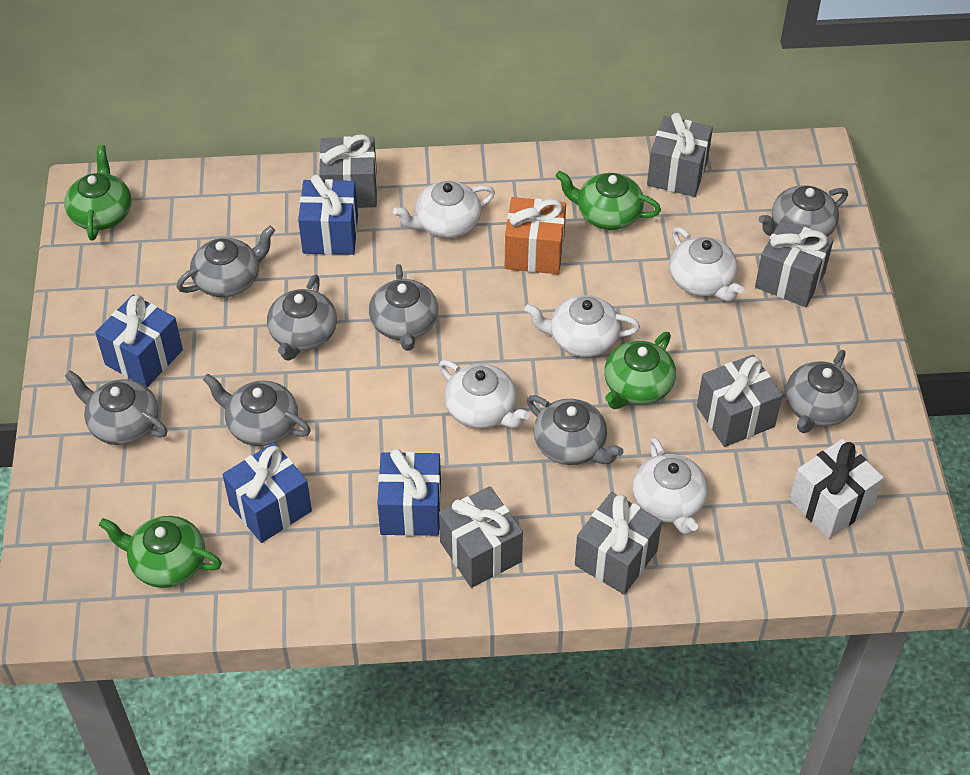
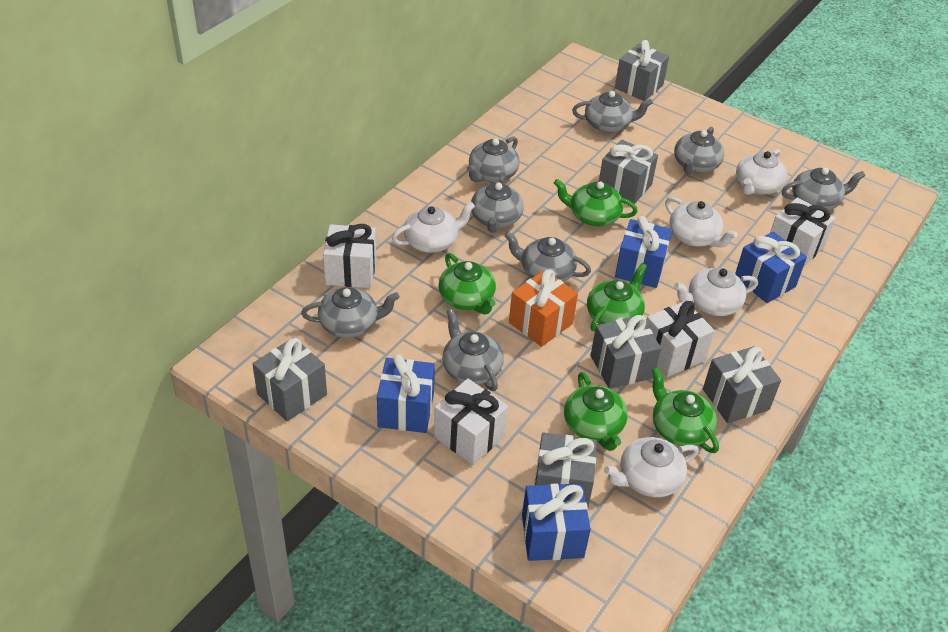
green teapot: [64,145,131,240] [99,516,222,588] [556,171,661,230] [604,332,676,409] = 4 -> [438,253,496,315] [554,179,638,226] [564,372,628,451] [587,263,647,331] [651,367,719,453] = 5
white gift: [789,439,884,539] = 1 -> [323,224,376,288] [434,379,508,465] [646,301,715,377] [770,197,835,266] = 4

